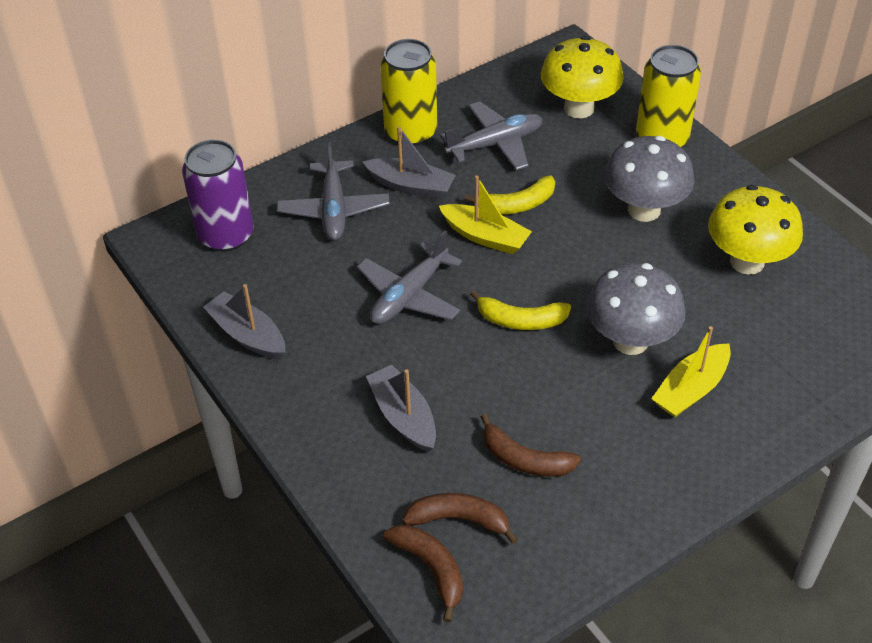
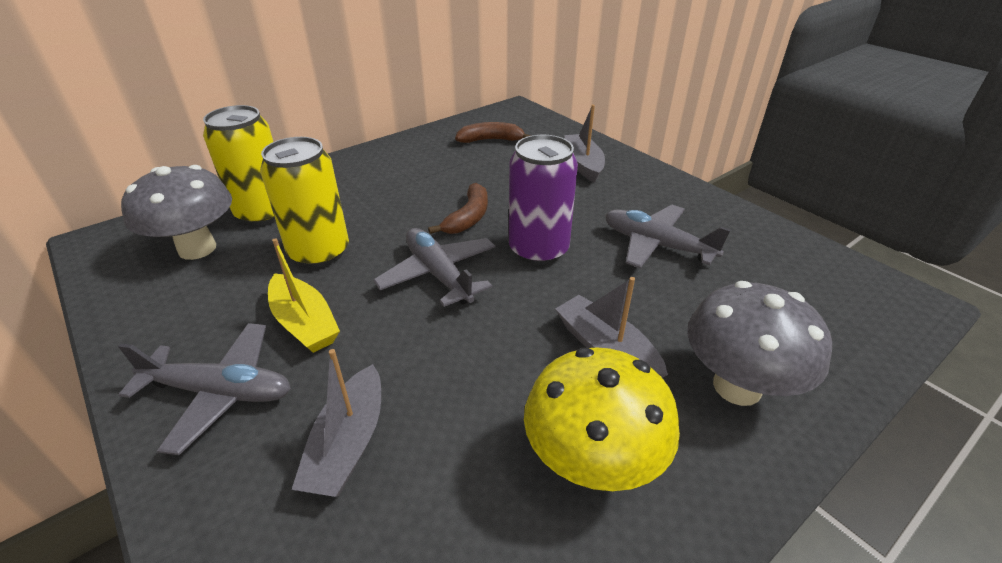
brown banana: [384,524,463,622] [402,493,518,544] [481,414,581,477] = 3 -> [428,183,488,234] [455,122,531,143] = 2
yellow banana: [465,175,555,215] [470,290,571,330] = 2 -> none = 0
yellow boat: [439,176,532,254] [651,326,731,417] = 2 -> [268,238,340,353] = 1
yellow mushroom: [541,36,624,119] [708,185,803,275] = 2 -> [524,347,680,491] = 1

